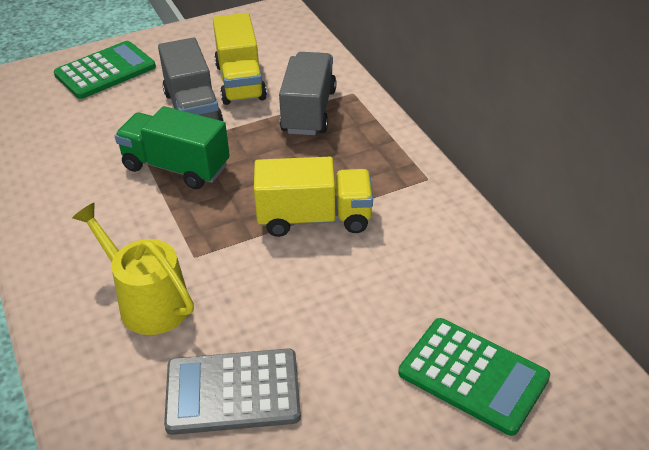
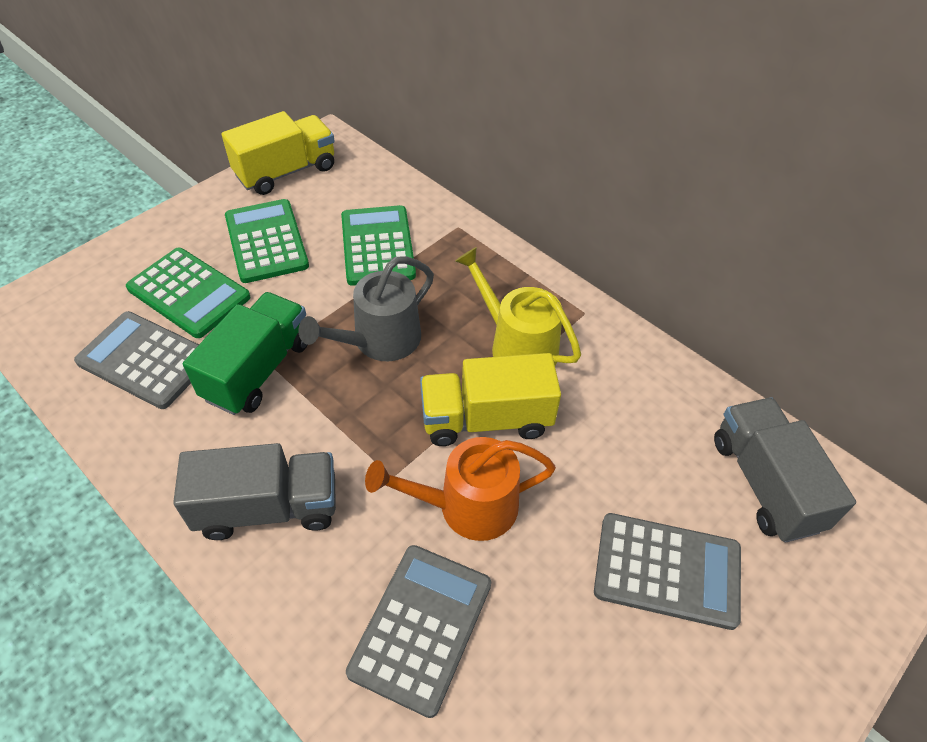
green calculator: [54,41,156,99] [398,318,550,436] = 2 -> [126,248,251,338] [225,199,309,283] [341,205,416,286] = 3
grey calculator: [164,348,301,435] = 1 -> [74,311,199,409] [346,545,491,718] [594,513,741,630] = 3
grey watering can: none = 0 -> [298,256,434,361] = 1
orange watering can: none = 0 -> [365,437,556,541] = 1

